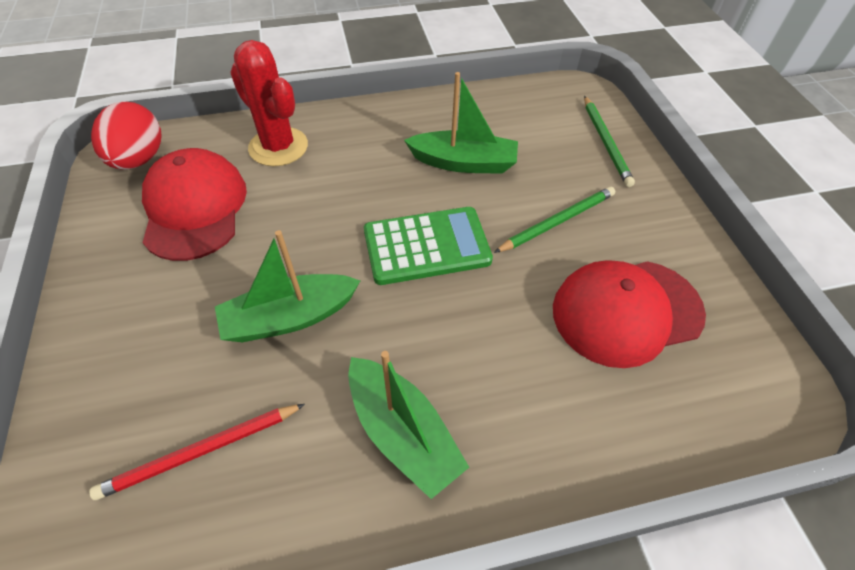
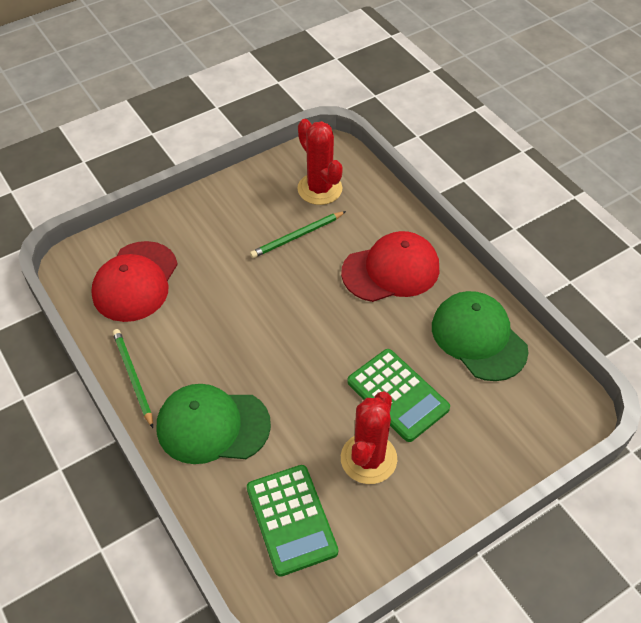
green boat: [215,230,360,342] [348,351,469,499] [404,72,518,174] = 3 -> none = 0
green calculator: [364,207,493,285] = 1 -> [247,465,338,577] [347,349,450,442] = 2
green cap: none = 0 -> [157,384,271,464] [432,291,529,381] = 2
red cactus: [230,40,308,166] = 1 -> [297,119,343,205] [341,391,397,484] = 2
red egg: [91,102,161,170] = 1 -> none = 0
red pencil: [89,404,305,500] = 1 -> none = 0

